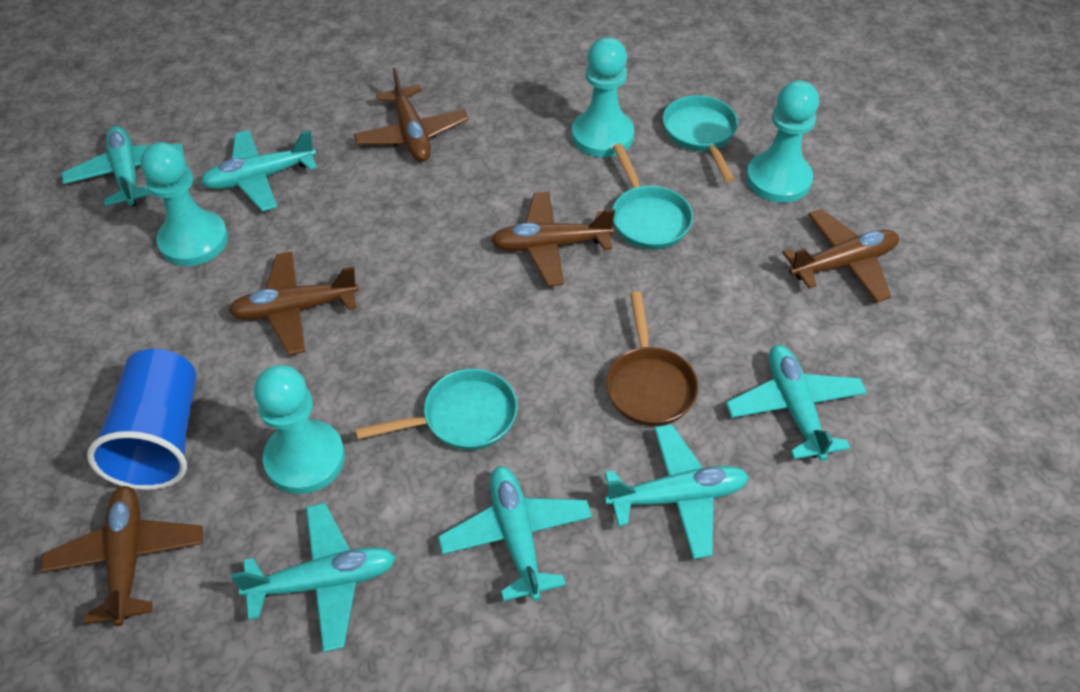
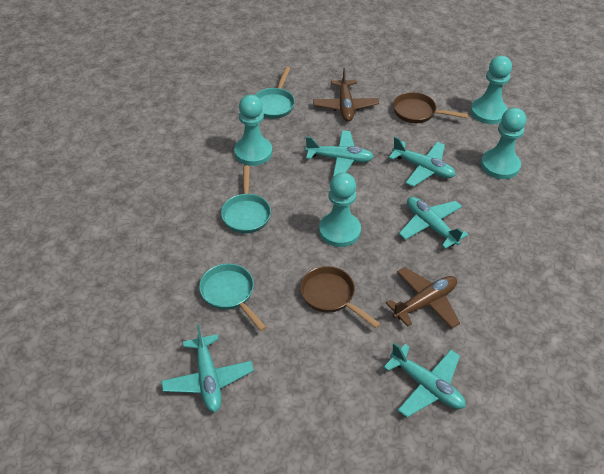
blue cup: [87,349,196,490] = 1 -> none = 0
brown pan: [606,291,698,426] = 1 -> [300,266,381,328] [393,92,468,123] = 2
brown plane: [41,486,203,626] [229,252,359,355] [353,68,468,162] [491,191,615,286] [782,209,899,303] = 5 -> [313,68,379,122] [386,267,460,329] = 2
turquoise plane: [61,126,184,207] [201,130,317,212] [231,503,396,652] [438,466,592,601] [605,424,749,559] [726,345,867,461] = 6 -> [161,325,254,412] [305,130,374,177] [383,342,466,417] [389,137,456,187] [399,197,469,249] = 5

